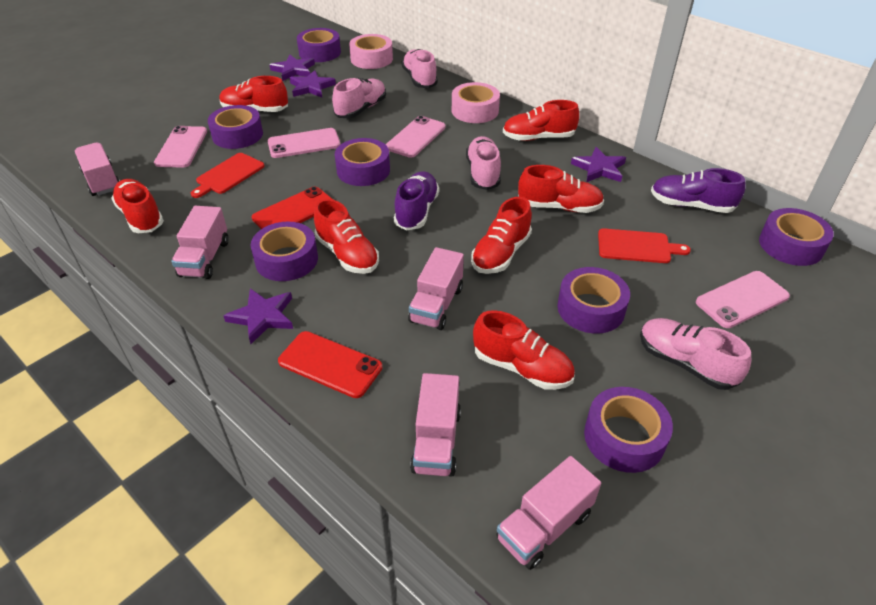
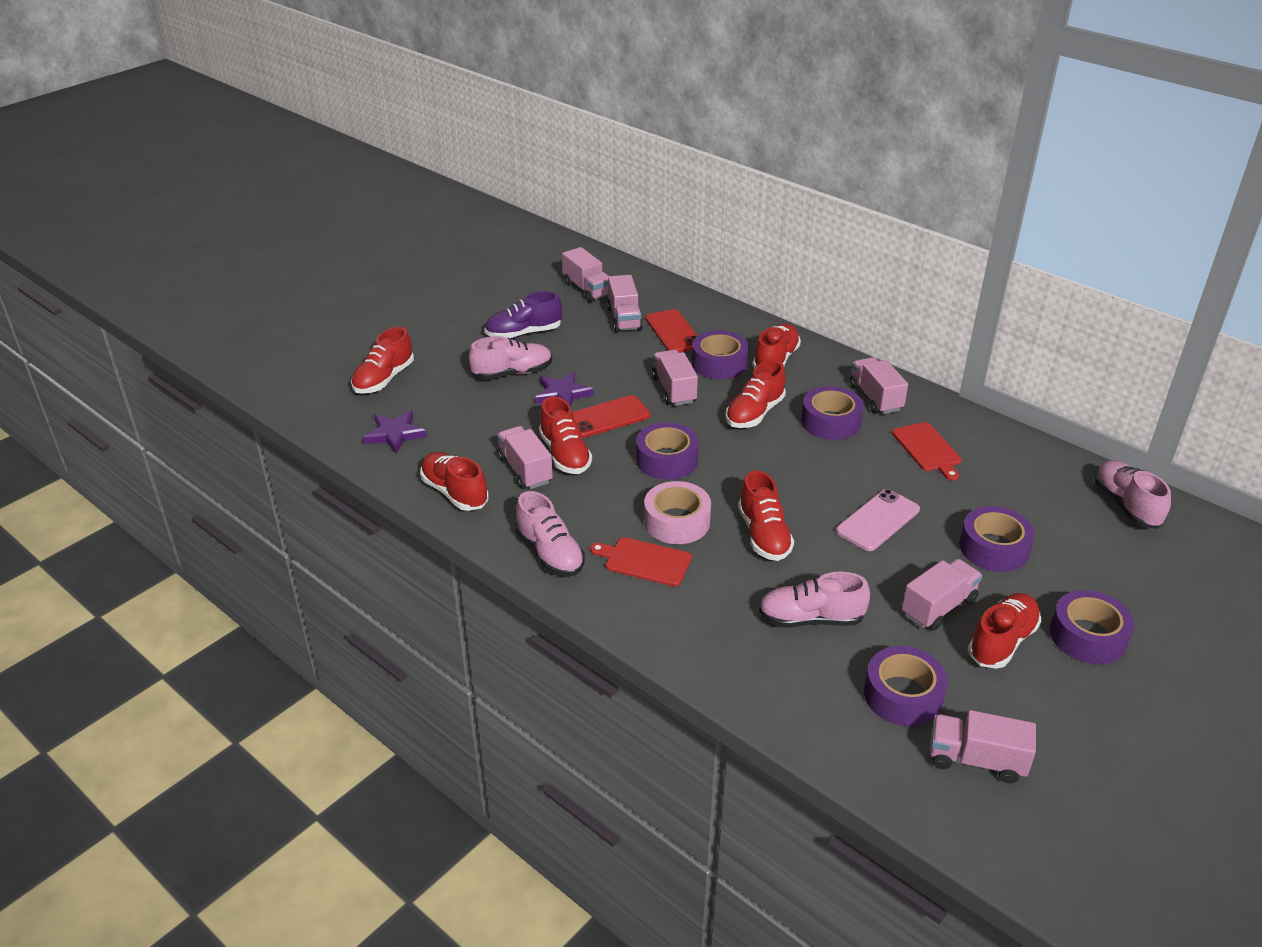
pink phone: [154,126,207,167] [268,128,341,158] [386,116,446,158] [696,271,790,328] = 4 -> [836,489,920,551] = 1
pink tape: [349,34,393,69] [452,82,500,123] = 2 -> [644,481,711,544] = 1
pink truck: [75,142,120,196] [171,206,229,279] [408,247,464,330] [410,373,461,477] [496,456,601,570] = 5 -> [497,426,553,489] [562,247,609,302] [607,275,643,332] [652,350,698,406] [850,357,908,414] [902,559,983,631] [930,710,1036,783] = 7
purple shoe: [394,171,439,230] [651,168,746,213] = 2 -> [485,291,562,339] = 1
purple star: [223,288,293,344] [270,55,315,81] [290,70,336,97] [571,147,626,182] = 4 -> [363,411,427,454] [535,372,594,407] = 2
purple tape: [208,105,263,149] [251,222,318,281] [297,28,341,62] [335,138,390,186] [557,267,630,334] [584,387,673,473] [759,208,834,266] = 7 -> [636,422,699,480] [692,330,749,379] [801,386,864,440] [864,646,948,726] [959,506,1035,572] [1050,590,1134,664] = 6

